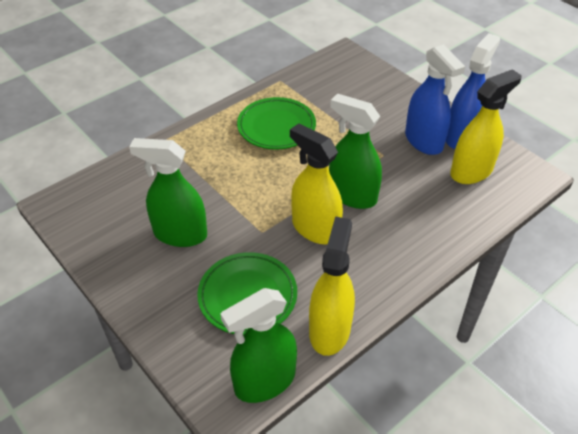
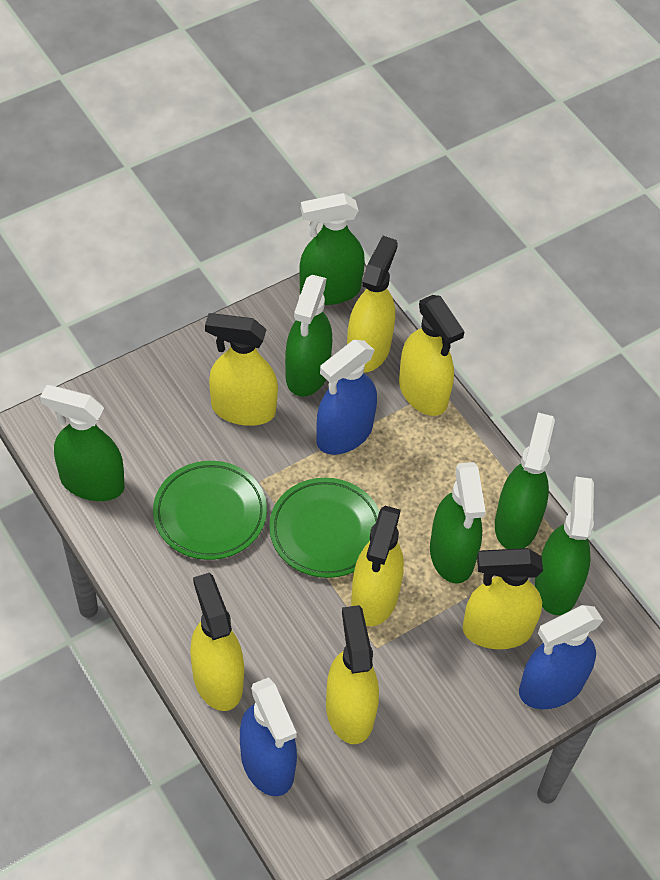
blue spray bottle: [405,44,465,155] [446,33,500,149] = 2 -> [240,677,297,796] [316,340,377,455] [519,605,603,709] = 3
green spray bottle: [129,138,207,247] [220,288,297,403] [329,93,382,209] = 3 -> [40,385,125,501] [285,275,332,397] [299,193,365,305] [430,462,486,584] [495,413,555,549] [535,477,594,615] = 6
yellow spray bottle: [290,123,343,244] [309,216,355,356] [450,69,522,184] = 3 -> [190,573,244,711] [205,313,278,426] [326,605,379,744] [347,236,398,373] [351,506,404,626] [399,295,465,416] [463,548,543,649] = 7

